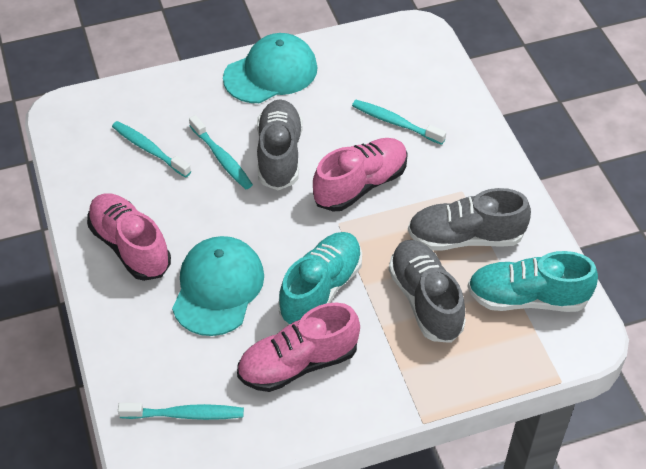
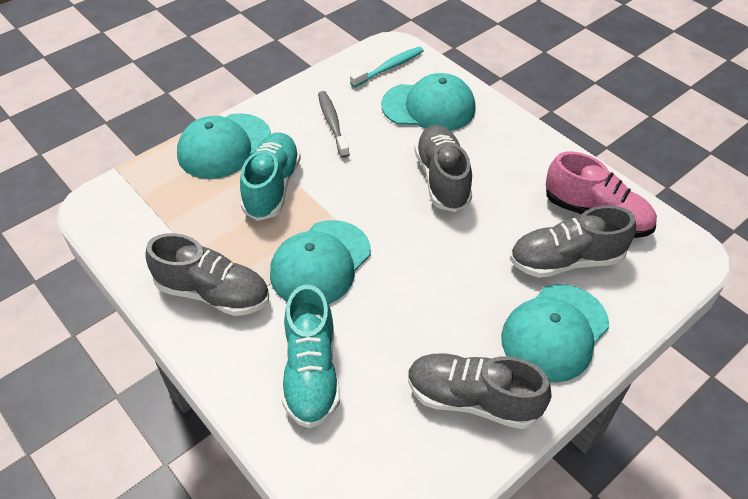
grey shoe: [257,99,303,190] [389,240,466,343] [408,188,531,251] = 3 -> [145,233,269,316] [408,354,551,429] [414,125,472,212] [510,205,636,278] = 4
grey toothbrush: none = 0 -> [318,91,350,158] = 1
pink shoe: [87,193,171,281] [237,302,360,392] [313,138,408,211] = 3 -> [546,152,657,238] = 1
turquoise cap: [172,236,264,336] [223,33,318,103] = 2 -> [177,113,271,179] [270,220,371,304] [381,73,476,131] [501,284,609,382] = 4
turquoise toothbrush: [112,121,191,178] [118,403,244,420] [189,115,253,189] [352,100,446,145] = 4 -> [350,46,424,87] = 1

